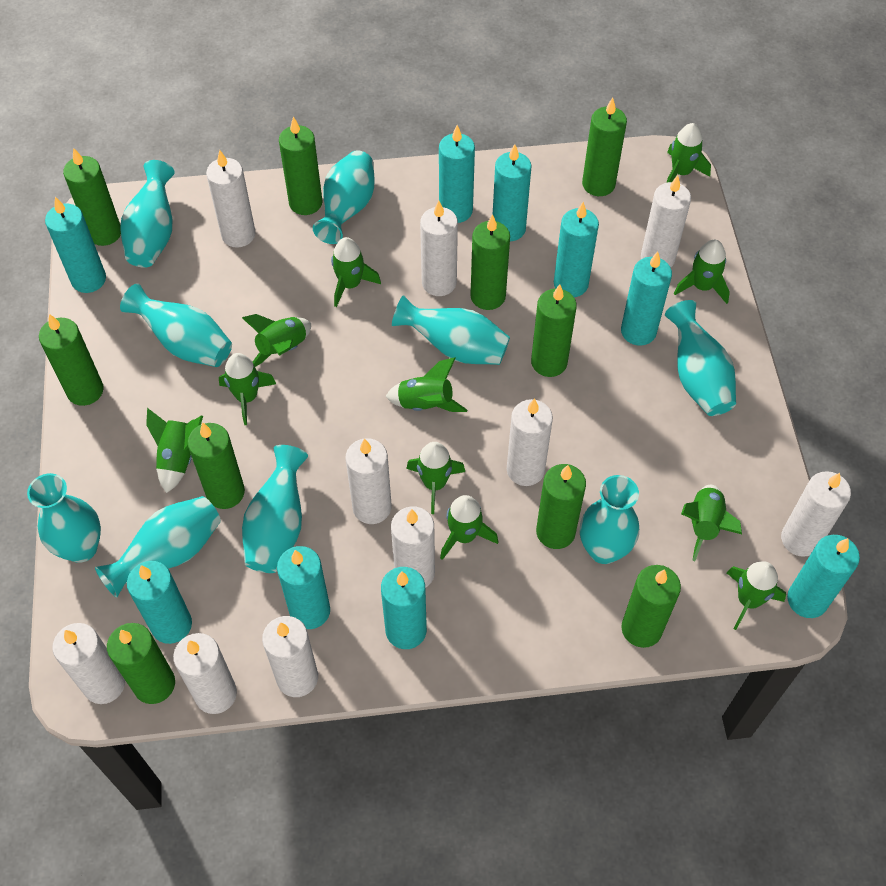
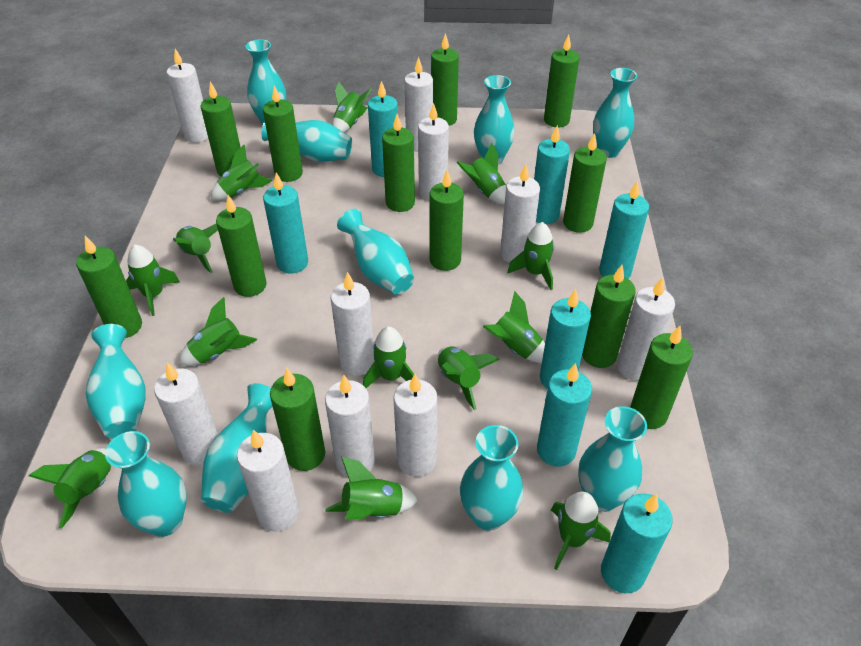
green candle: [39,314,104,406] [63,148,121,246] [107,623,175,704] [188,422,245,509] [279,117,323,215] [470,214,510,310] [531,284,577,377] [536,464,586,549] [582,98,627,196] [621,565,681,648] = 10 -> [76,236,142,338] [200,82,241,176] [216,195,267,297] [263,86,303,182] [270,368,325,471] [382,114,415,212] [429,170,464,271] [431,33,459,126] [544,35,580,128] [563,133,607,233] [582,265,636,368] [630,326,693,429] = 12
green rocket: [146,408,203,493] [219,353,276,425] [242,314,311,367] [331,237,381,307] [385,357,467,412] [406,442,465,514] [440,495,498,560] [667,123,711,183] [674,239,730,304] [681,485,742,561] [727,561,786,630] = 11 -> [28,448,111,529] [126,245,180,316] [173,224,218,273] [179,297,257,366] [211,145,273,201] [325,457,419,520] [332,82,372,133] [363,326,414,388] [438,346,499,410] [457,143,506,205] [483,291,545,363] [507,222,554,290] [551,492,611,570] = 13
turquoise candle: [45,197,106,293] [127,561,192,644] [277,546,330,629] [381,567,427,649] [439,125,475,223] [493,144,532,241] [554,202,599,297] [621,252,672,346] [787,535,860,618] = 9 -> [263,173,308,274] [368,81,398,177] [534,125,570,224] [537,363,592,467] [540,289,591,389] [599,181,649,279] [601,493,672,593] = 7
turquoise vase: [27,473,101,563] [95,496,221,597] [120,160,174,268] [120,283,232,367] [242,445,308,573] [313,150,374,244] [392,295,510,365] [580,475,639,564] [665,300,736,416] = 9 -> [86,324,146,439] [105,431,187,537] [201,383,273,513] [246,39,286,125] [262,120,352,162] [337,209,414,295] [460,425,523,530] [474,75,515,165] [578,406,647,512] [593,68,637,158] = 10

